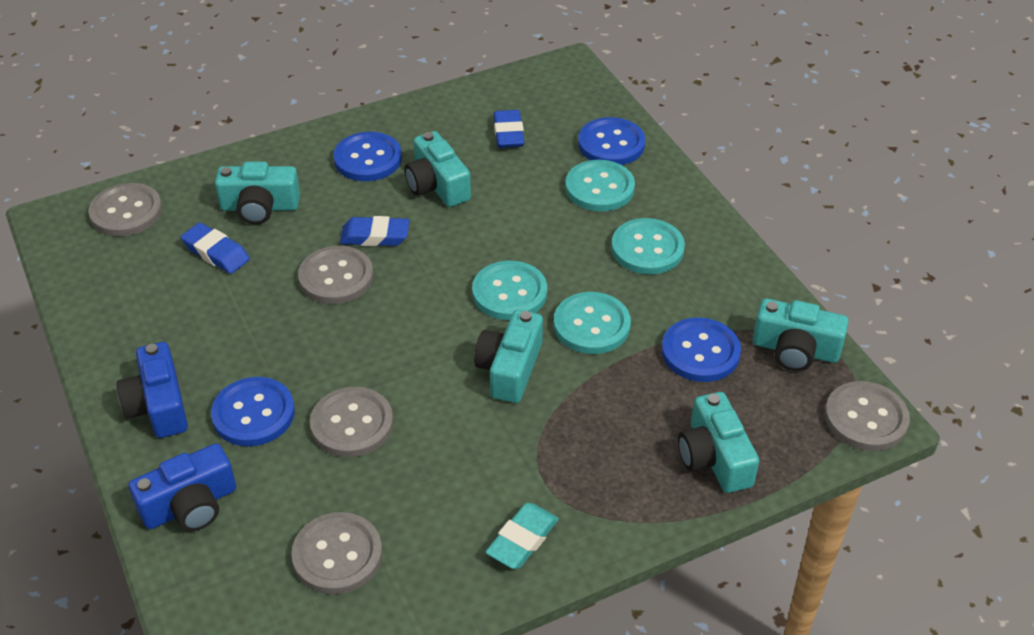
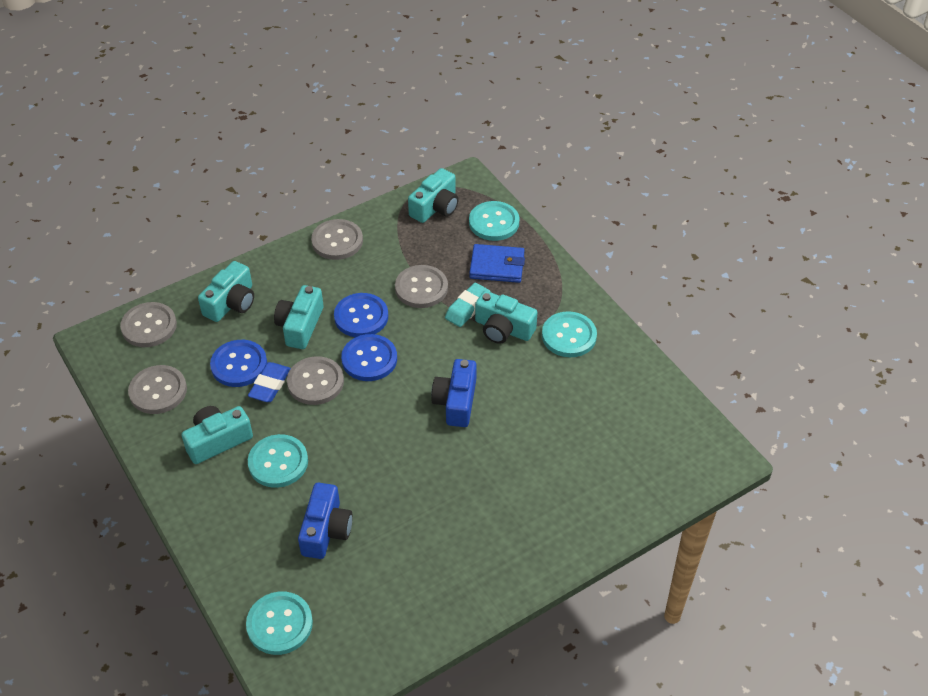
blue button: [211,377,295,446] [333,132,402,181] [578,117,645,165] [662,318,741,382] = 4 -> [210,340,267,387] [334,293,388,337] [341,334,397,381] = 3
blue eraser: [181,222,250,274] [340,216,410,246] [493,110,525,148] = 3 -> [248,362,291,402] = 1
blue wallet: none = 0 -> [469,244,525,283] = 1

